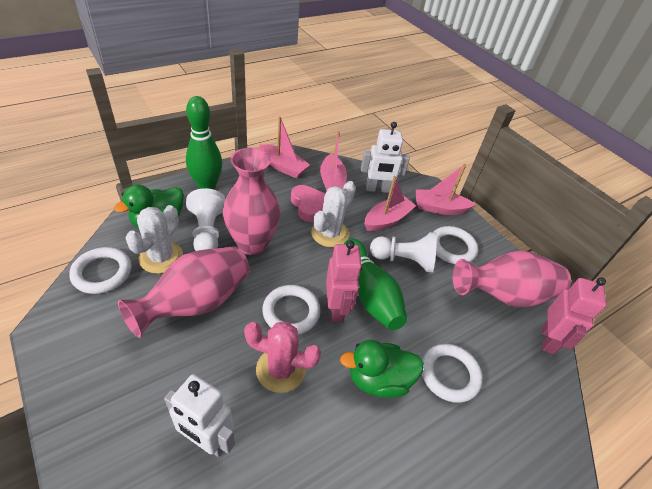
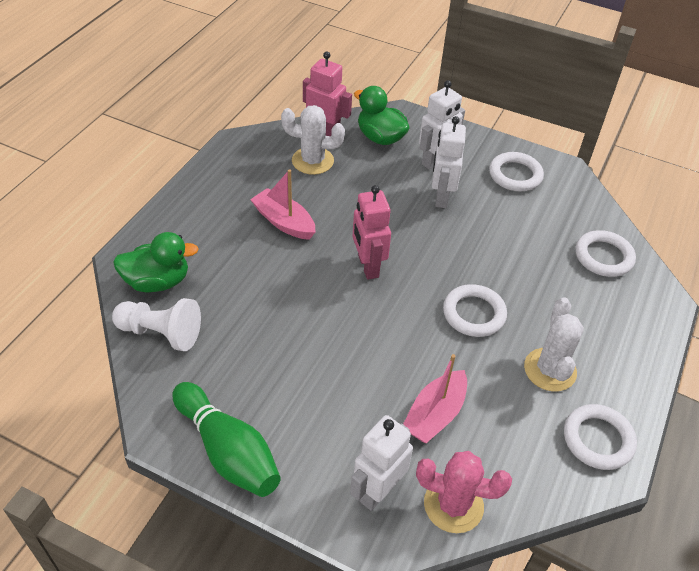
green bowling pin: [186,96,222,189] [344,238,407,330] = 2 -> [173,382,281,497] = 1
pink boat: [259,117,310,178] [320,131,347,191] [365,176,416,231] [416,164,476,215] = 4 -> [250,169,316,240] [403,354,467,443] = 2
pink heart: [291,185,326,222] = 1 -> none = 0
pink vase: [118,246,250,338] [223,148,281,255] [452,250,571,307] = 3 -> none = 0
white pawn: [186,188,226,251] [370,232,437,273] = 2 -> [112,298,201,351] = 1
white robot: [164,374,235,457] [361,122,410,193] = 2 -> [350,415,413,511] [419,80,465,169] [432,116,466,208] = 3

